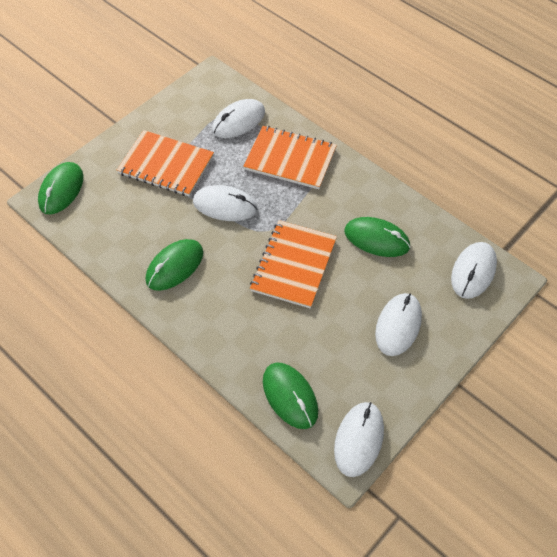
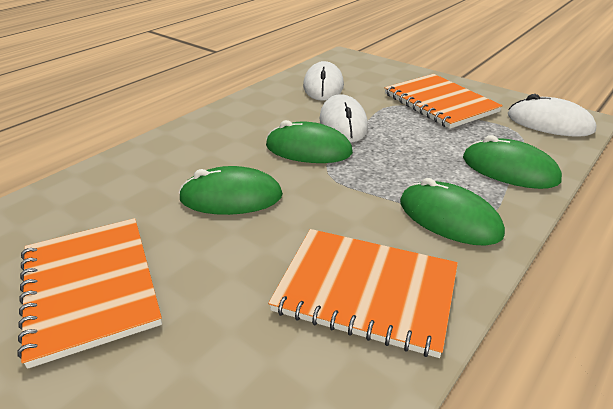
white mouse: [193,185,257,221] [212,99,265,138] [334,402,384,477] [375,293,422,356] [451,242,497,299] = 5 -> [303,61,344,101] [319,94,368,143] [508,94,597,137] = 3

